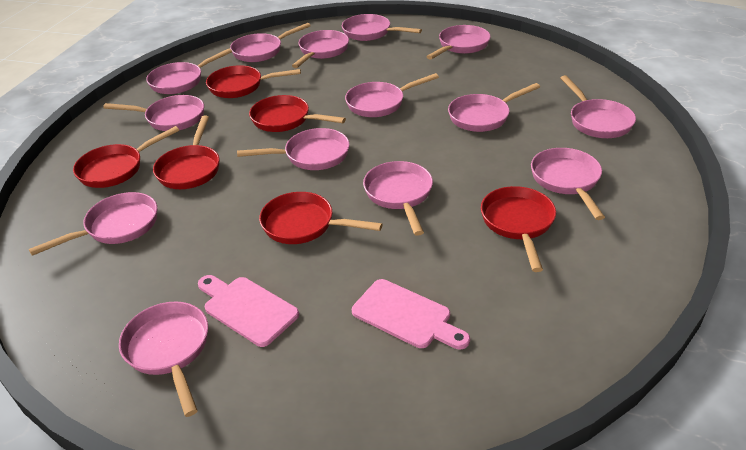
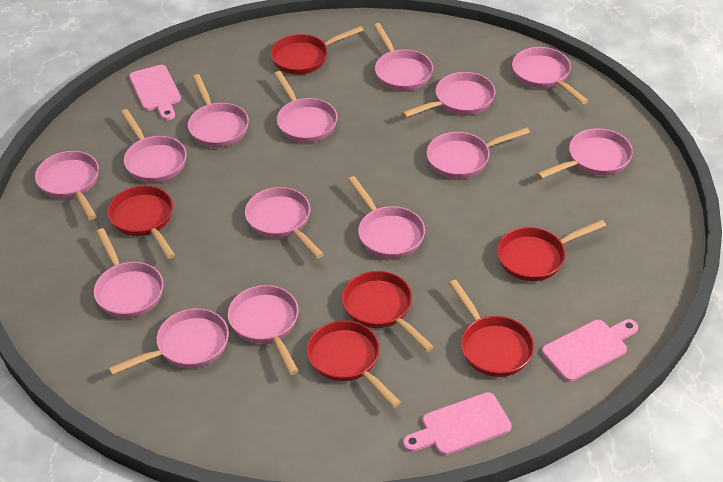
pink cutting board: [198,275,299,347] [352,279,470,349] = 2 -> [129,65,181,120] [403,392,512,455] [542,319,638,381] = 3

